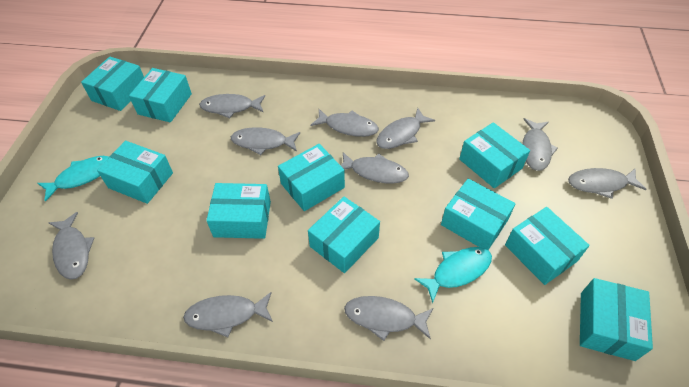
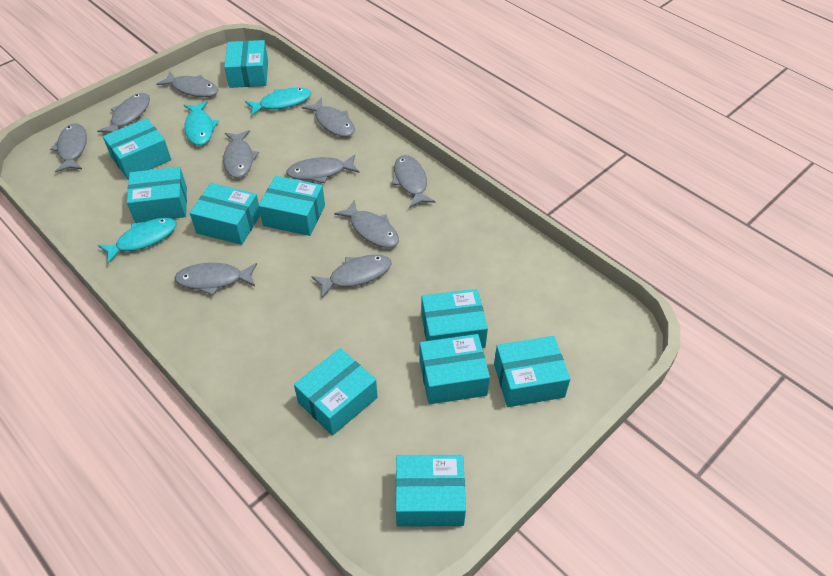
turquoise fish: [37,156,109,202] [414,247,492,304] = 2 -> [98,218,177,264] [184,101,219,145] [245,88,311,117] = 3

